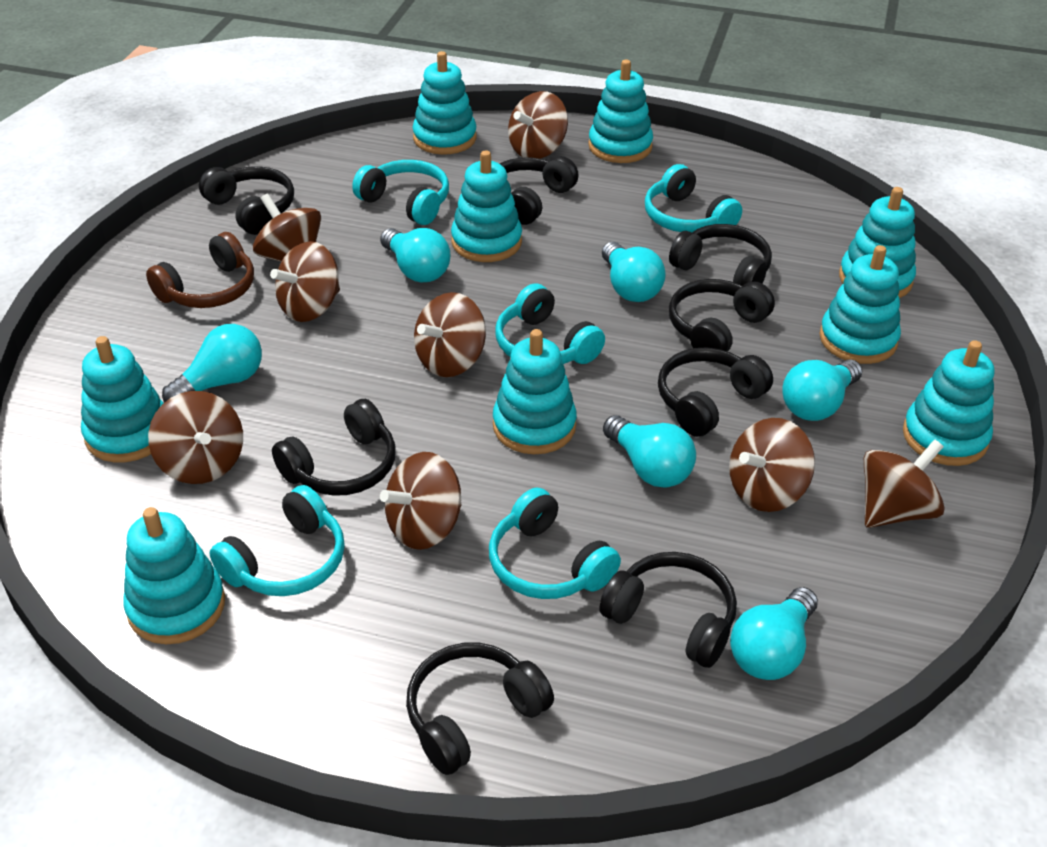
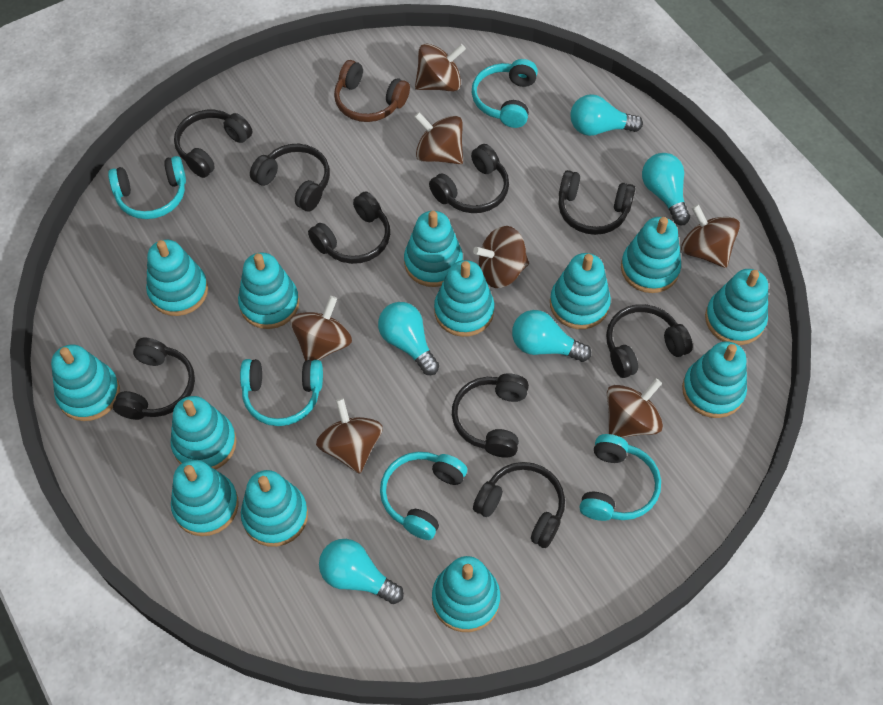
black headphones: [199,166,294,235] [272,399,396,496] [406,643,554,775] [500,156,579,225] [599,552,737,668] [658,347,773,437] [669,224,772,286] [669,279,775,352] = 8 -> [113,338,195,420] [174,110,253,178] [250,144,330,212] [308,191,390,264] [429,144,509,213] [452,374,529,457] [473,462,565,548] [558,170,635,235] [606,304,693,378] = 9
brown spinning top: [148,391,243,484] [253,194,321,262] [270,241,340,322] [380,452,462,550] [414,292,486,377] [508,91,568,159] [729,418,815,512] [864,439,945,528] = 8 -> [290,296,352,361] [316,398,383,474] [414,112,463,164] [415,43,466,91] [473,226,529,288] [607,379,663,438] [681,204,740,268] = 7
turquoise light bulb: [162,324,262,403] [380,228,450,282] [602,242,666,302] [603,415,696,488] [730,587,818,680] [782,359,862,421] = 6 -> [319,539,404,604] [378,302,439,375] [512,310,591,362] [570,94,643,136] [642,153,690,225] = 5
turquoise stacking toy: [81,336,163,463] [123,507,225,644] [412,51,477,155] [451,150,522,262] [493,329,577,454] [588,60,653,163] [819,245,901,364] [839,187,916,298] [903,340,994,466] = 9 -> [51,345,120,421] [146,240,208,316] [170,396,237,470] [171,460,238,536] [238,253,299,329] [241,470,308,547] [404,211,463,287] [432,556,500,632] [434,260,494,337] [550,253,611,329] [621,217,681,293] [682,341,747,418] [705,269,768,345] = 13

